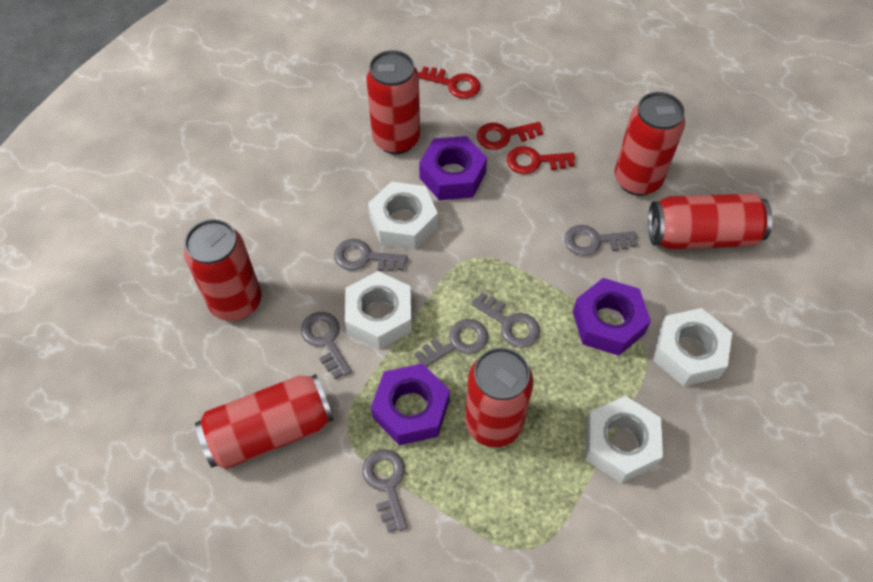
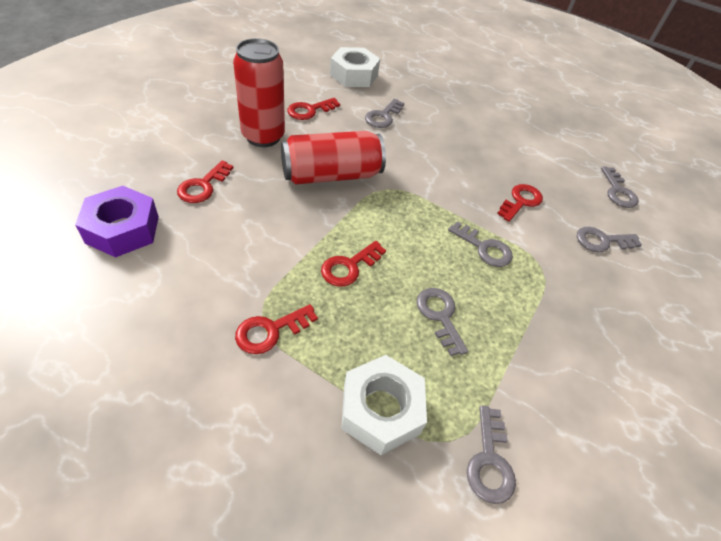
purple nut: [371,363,450,445] [419,136,487,200] [573,278,651,356] = 3 -> [75,186,159,257] = 1
red can: [184,219,261,321] [195,374,334,469] [366,50,420,154] [465,347,533,447] [615,92,685,196] [648,193,772,249] = 6 -> [233,38,285,147] [281,131,386,184] = 2
red key: [418,66,481,99] [476,122,543,150] [507,146,575,174] = 3 -> [177,160,233,203] [235,304,318,354] [287,98,340,120] [321,241,386,287] [497,184,543,222] = 5
white nut: [345,271,412,349] [368,181,438,250] [585,396,663,483] [653,308,732,386] = 4 -> [330,47,380,87] [341,355,427,455] = 2

